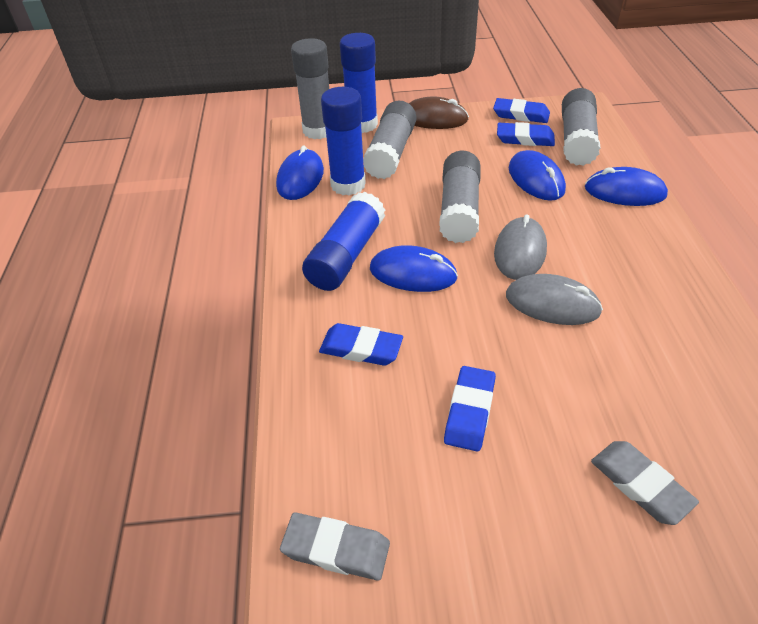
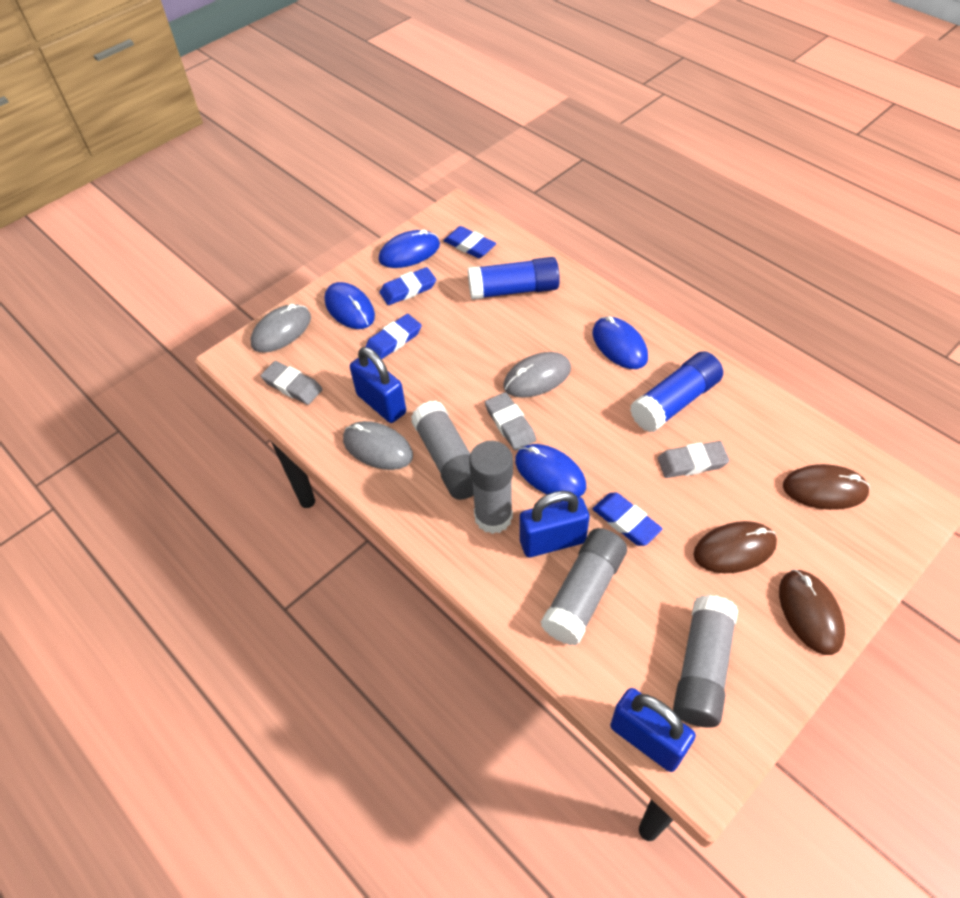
blue glue stick: [302,192,385,291] [321,87,366,196] [340,33,378,133] = 3 -> [468,257,560,300] [630,351,723,432] = 2
blue padlock: none = 0 -> [350,347,406,423] [520,491,589,557] [610,688,696,772] = 3
brown mouse: [409,97,469,129] = 1 -> [694,521,777,573] [779,569,845,655] [783,464,870,510] = 3
grey eraser: [280,513,390,581] [591,441,699,525] = 2 -> [261,361,323,405] [485,392,536,450] [657,441,730,478] = 3
grey mouse: [494,214,547,280] [506,274,603,325] = 2 -> [250,304,311,353] [343,421,413,470] [503,352,571,398] = 3

